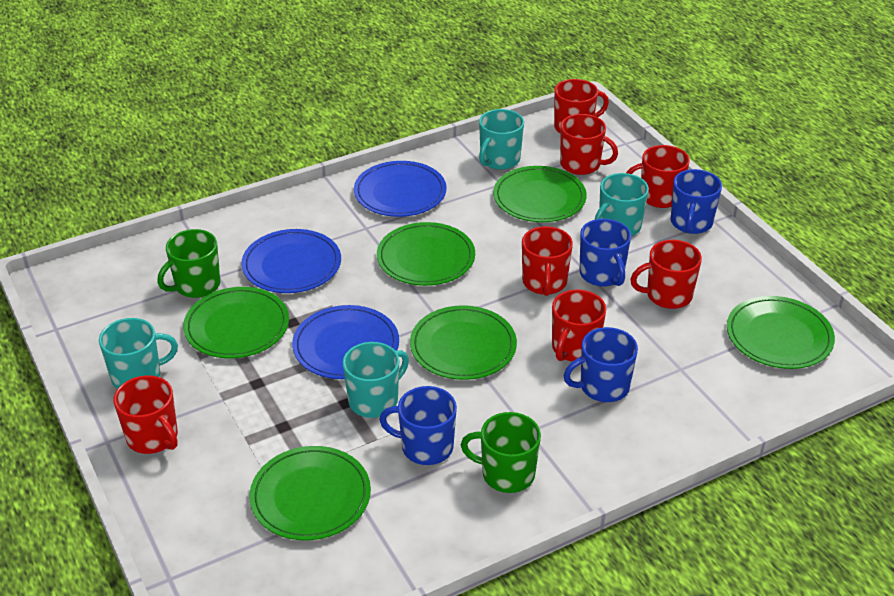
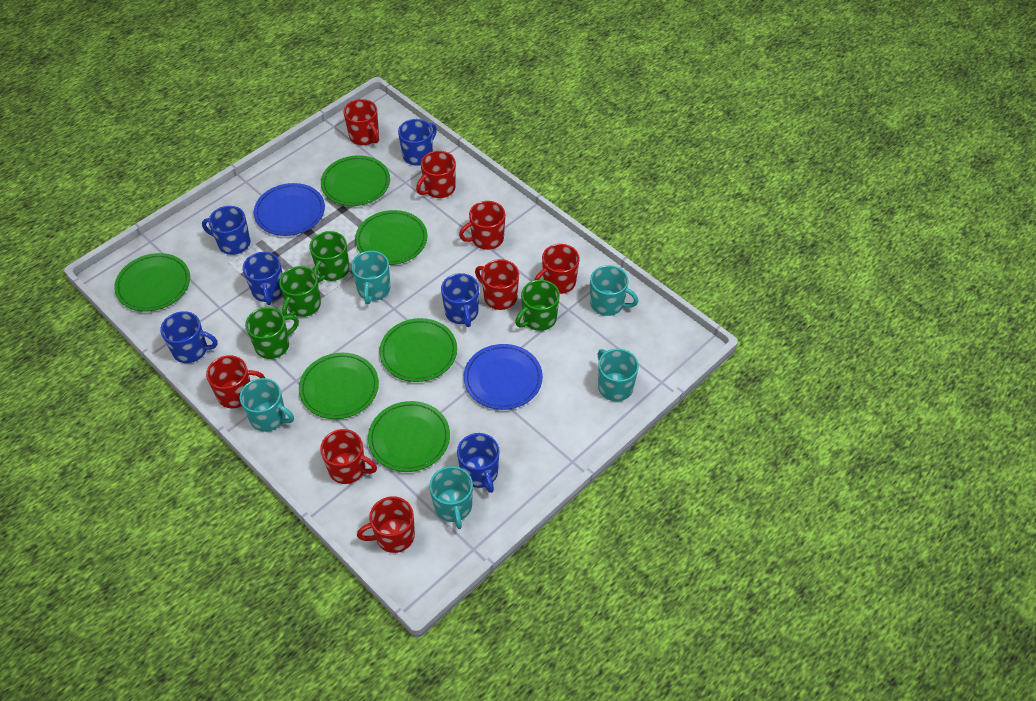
blue mug: [379,386,457,465] [564,327,638,402] [580,219,631,287] [671,169,722,234] = 4 -> [161,311,218,363] [202,206,251,255] [243,252,283,305] [398,119,437,166] [441,273,479,327] [457,433,499,493] = 6
blue plate: [241,229,341,293] [292,305,399,379] [354,161,447,217] = 3 -> [254,183,325,236] [464,344,543,410] = 2
green mug: [157,229,220,298] [461,412,541,493] = 2 -> [245,307,299,359] [279,266,321,317] [309,231,349,282] [515,280,560,331] = 4
red mug: [114,375,178,454] [522,226,573,296] [552,290,606,362] [554,79,609,133] [560,114,618,175] [626,145,690,208] [630,240,702,309] = 7 -> [206,355,265,408] [320,429,377,484] [343,99,379,145] [357,496,415,553] [416,151,456,198] [459,201,505,250] [475,259,519,310] [535,244,580,294] = 8
turquoise mug: [99,318,178,389] [343,342,409,418] [479,109,524,170] [594,173,649,236] = 4 -> [240,378,294,432] [351,251,390,304] [429,466,473,529] [590,265,638,316] [598,349,639,401] = 5

